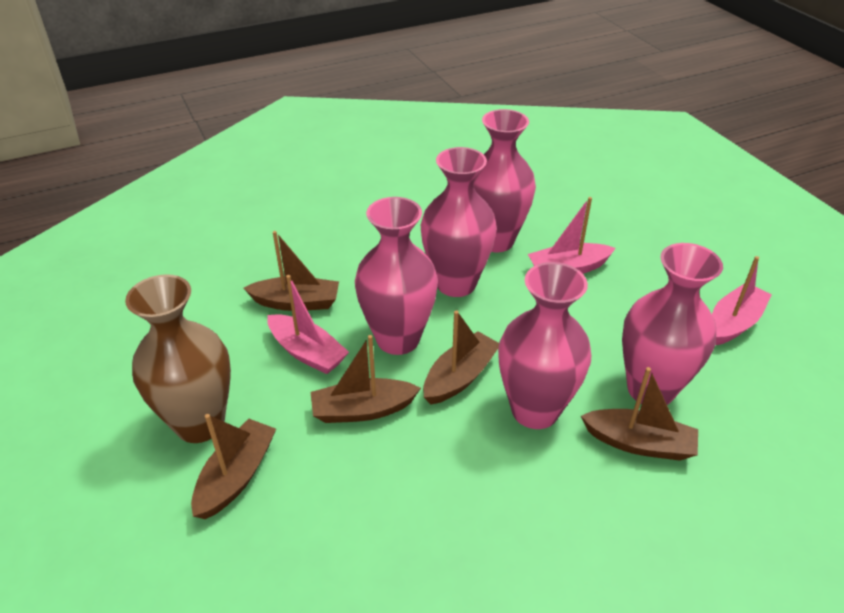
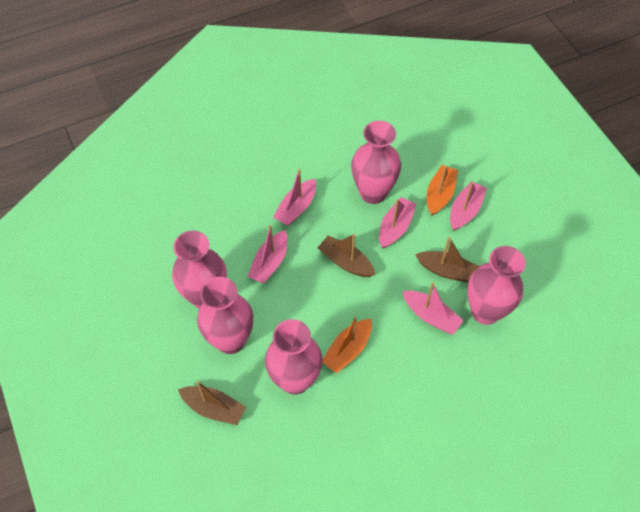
brown boat: [191,414,276,519] [244,231,339,311] [311,335,421,423] [423,310,499,405] [581,367,698,461] = 5 -> [178,381,246,425] [318,234,375,277] [415,237,480,282] = 3
brown vase: [125,274,231,443] = 1 -> none = 0
orange boat: none = 0 -> [322,317,372,374] [427,165,458,216] = 2
pink boat: [267,275,349,374] [528,197,616,274] [712,256,772,345] = 3 -> [247,225,288,284] [273,169,316,226] [379,197,416,249] [402,283,464,335] [450,181,487,231] = 5

